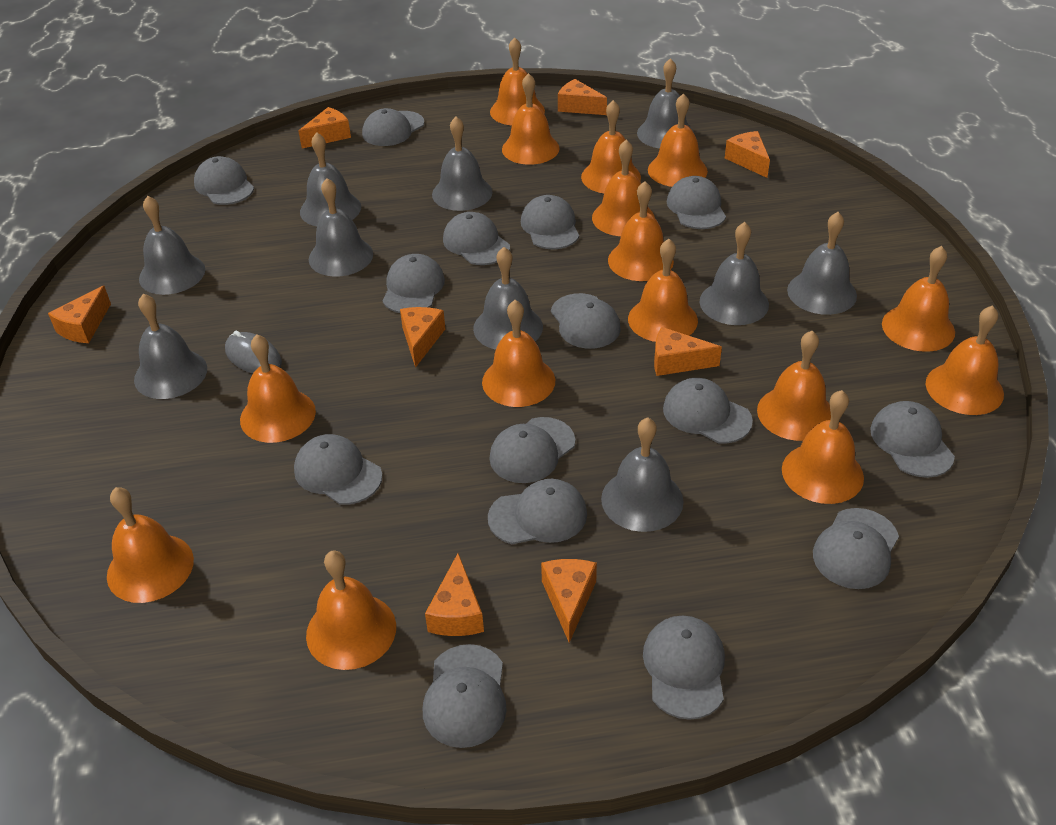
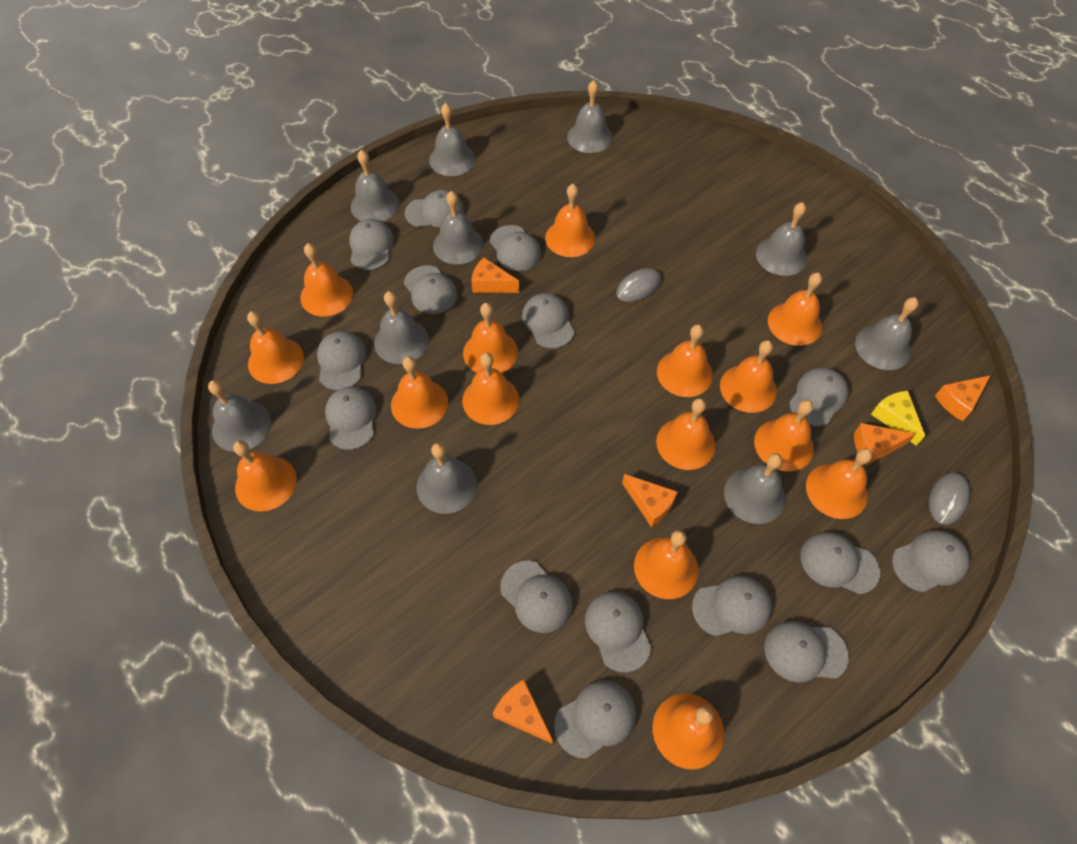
grey mouse: [225,331,282,373] = 1 -> [616,268,661,302] [929,472,970,525] = 2
orange cheese: [48,286,111,343] [299,107,351,148] [400,307,445,368] [425,554,484,636] [541,559,597,643] [558,79,607,115] [654,327,722,376] [725,131,770,178] = 8 -> [471,257,519,293] [493,679,553,744] [622,474,678,528] [854,423,916,465] [935,375,991,421] = 5
yellow cheese: none = 0 -> [871,391,925,446] = 1

